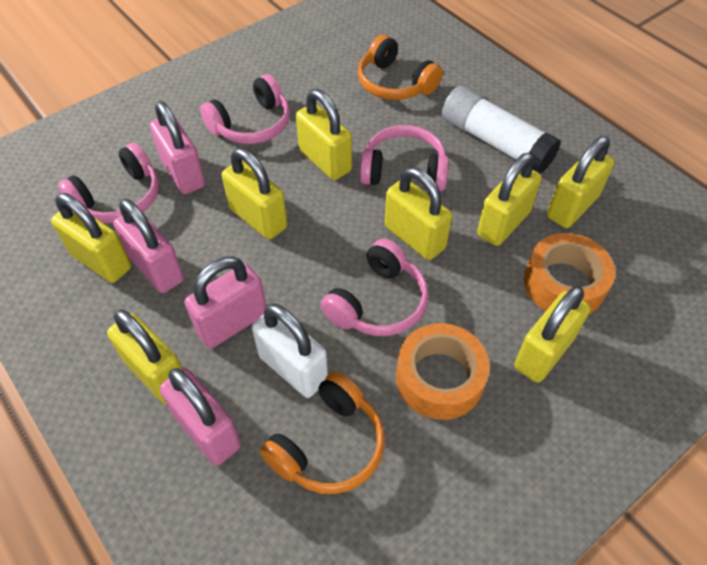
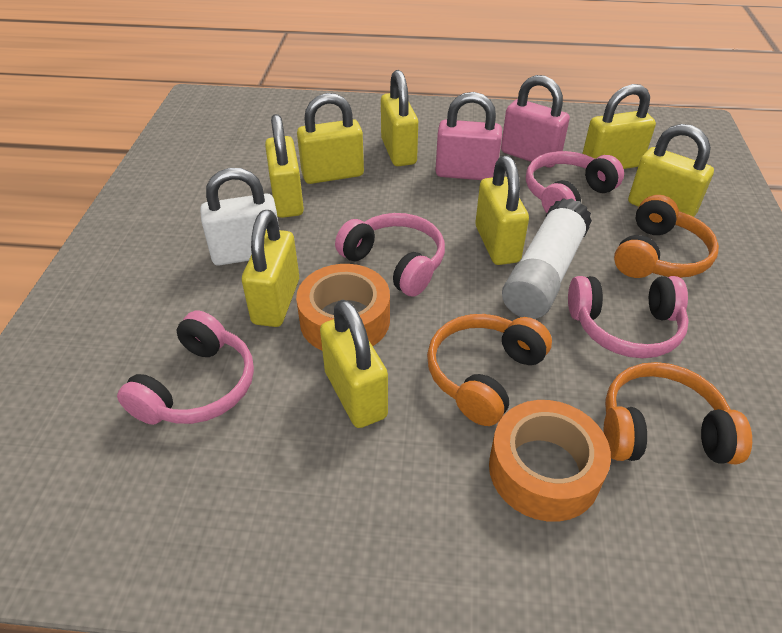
orange headphones: [260,371,385,494] [358,35,443,100] = 2 -> [427,314,552,426] [603,362,752,464] [614,195,719,278] = 3
pink padlock: [113,199,184,293] [150,101,205,194] [159,368,241,465] [185,256,266,348] = 4 -> [435,92,502,180] [501,75,570,168] = 2

